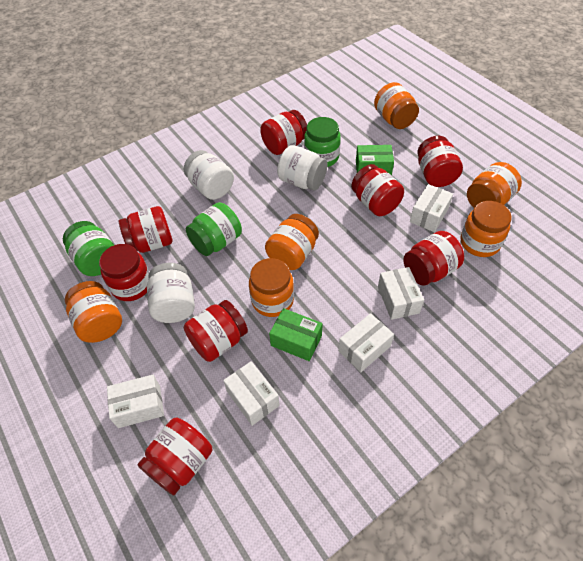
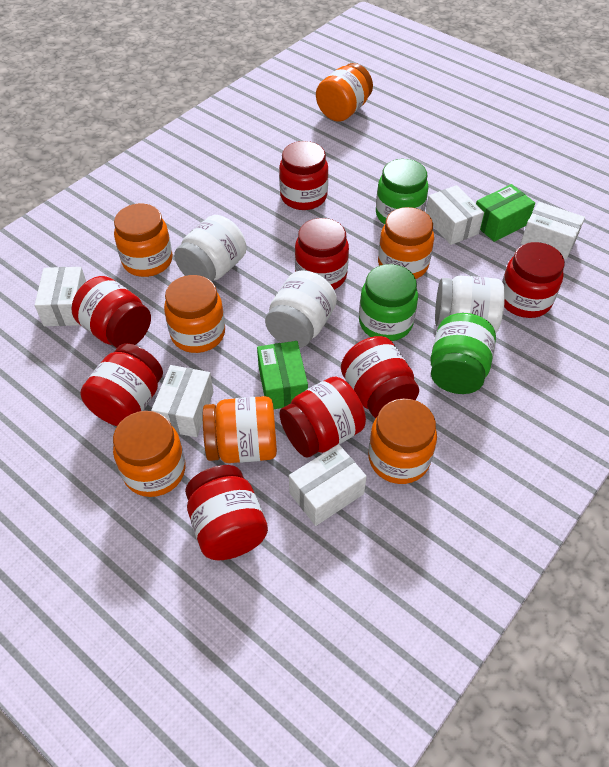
orange jar: [65,281,122,343] [249,258,294,317] [265,214,319,270] [374,82,419,129] [461,201,512,257] [467,162,522,208] = 6 -> [113,411,186,497] [114,204,173,277] [164,275,225,353] [203,396,277,463] [316,63,373,122] [368,399,437,484] [378,207,434,279] = 7

